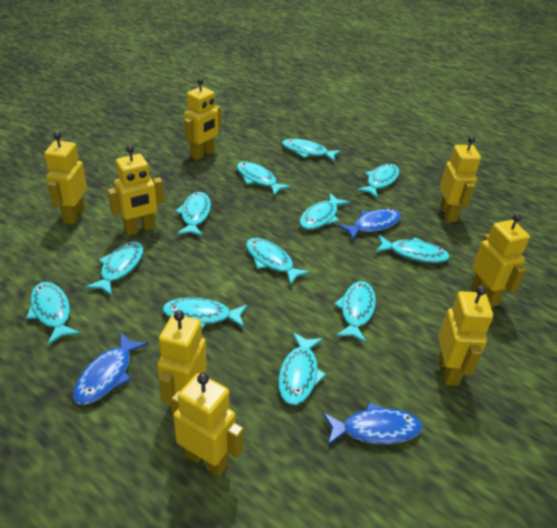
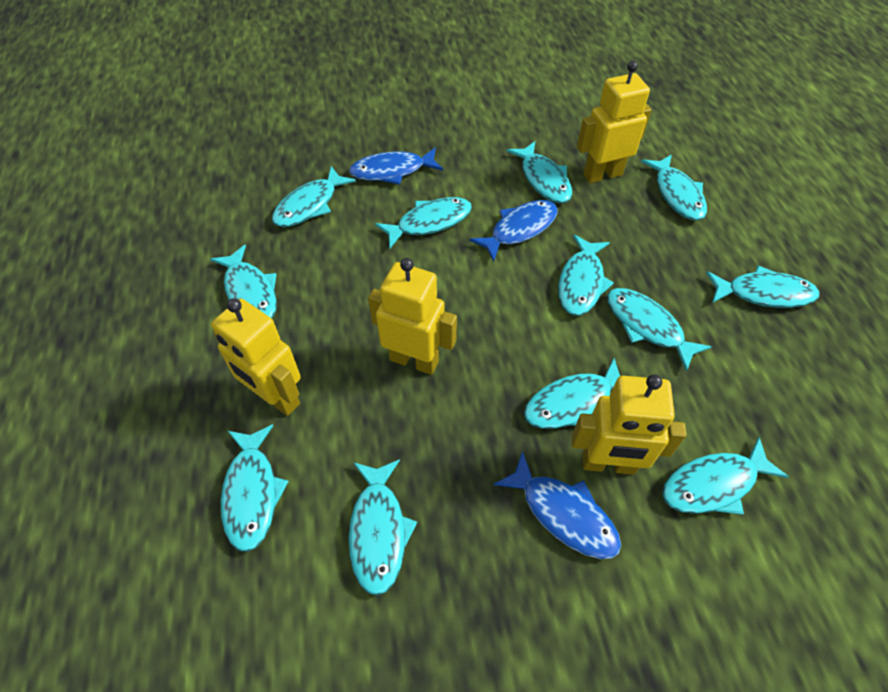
yellow robot: [44,132,87,224] [108,145,164,235] [157,310,207,413] [171,373,244,476] [184,78,221,160] [438,286,493,386] [440,136,481,222] [471,213,530,307] = 8 -> [211,298,301,416] [368,258,457,375] [572,374,686,475] [577,61,652,183] = 4

